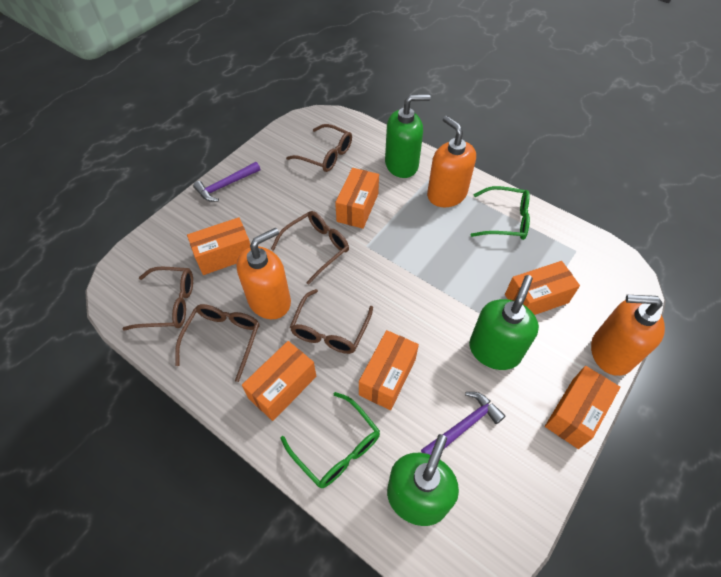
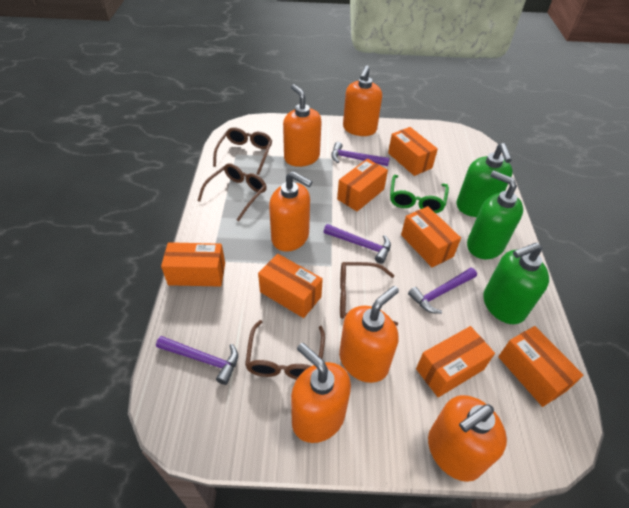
brown glasses: [122,267,193,331] [175,304,260,382] [271,211,349,285] [286,124,352,172] [290,289,373,354] = 5 -> [198,163,267,221] [213,127,272,175] [245,320,325,380] [340,262,398,326] = 4
green glasses: [281,392,380,488] [471,186,530,240] = 2 -> [390,175,449,213] = 1
orange box: [187,217,250,275] [242,341,316,421] [335,168,379,229] [359,330,419,410] [505,261,580,315] [545,366,620,449] = 6 -> [161,242,225,287] [258,254,323,318] [337,159,388,211] [388,127,438,176] [401,206,461,267] [416,326,495,397] [498,326,583,407] = 7
orange soap dispenser: [236,228,291,319] [427,116,476,207] [591,295,665,376] = 3 -> [269,171,312,252] [283,84,321,167] [291,343,351,443] [339,286,399,383] [343,65,382,136] [428,395,507,482] = 6
purple hammer: [193,162,260,202] [421,392,505,455] = 2 -> [156,336,238,385] [324,224,391,264] [331,142,390,166] [408,268,477,314] = 4

